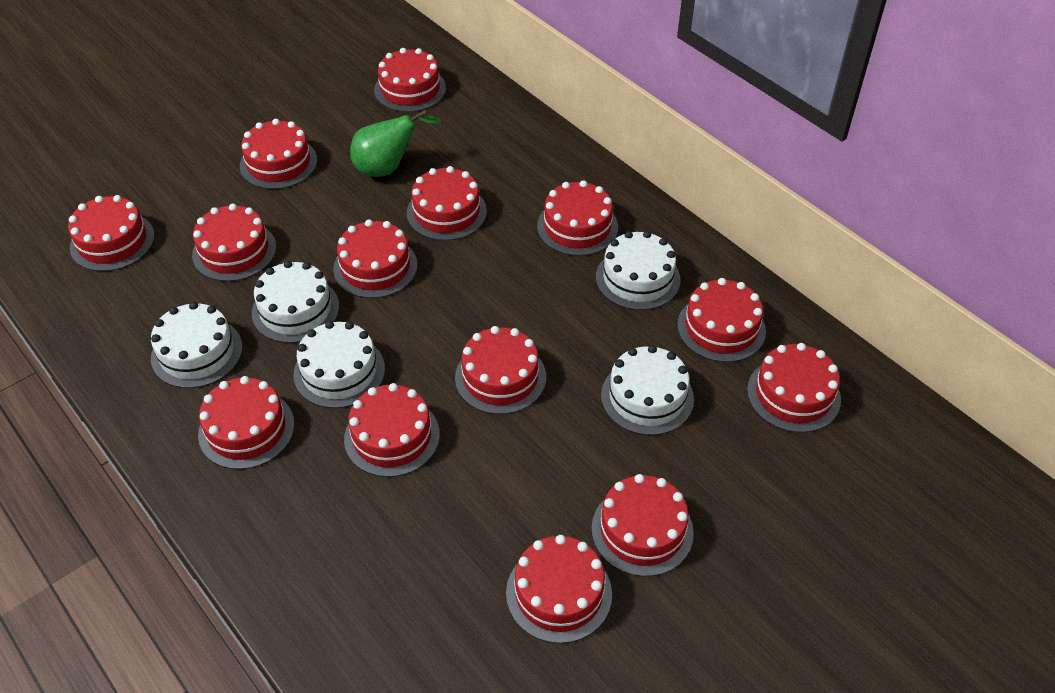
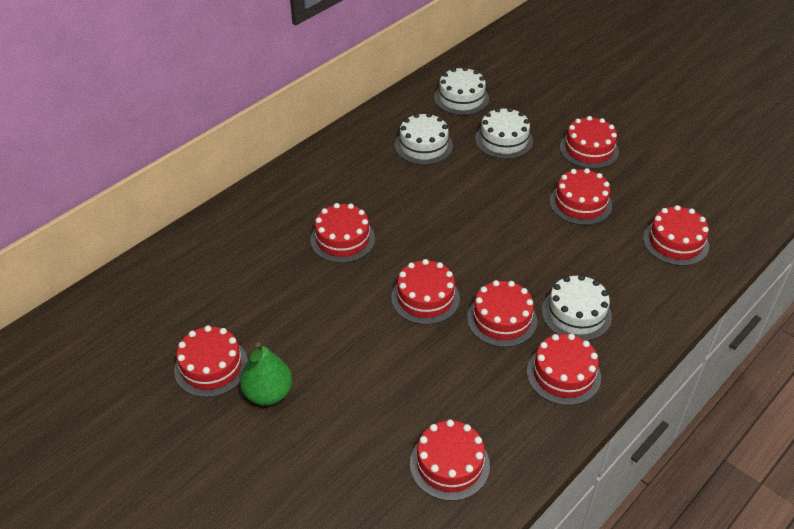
red cake: [68,195,154,271] [192,204,276,282] [198,376,294,469] [240,119,317,189] [333,219,418,298] [344,383,440,477] [374,48,446,112] [407,166,487,241] [455,326,546,414] [506,535,612,643] [537,180,618,256] [591,474,694,577] [677,278,766,362] [747,343,841,433] = 14 -> [174,325,248,397] [311,203,375,263] [391,259,460,325] [410,420,490,501] [467,280,537,347] [527,333,601,405] [549,168,612,225] [560,116,619,169] [643,205,709,266] = 9
white cake: [151,302,242,388] [252,261,339,343] [293,321,385,408] [596,231,681,310] [601,345,694,435] = 5 -> [395,113,453,165] [434,67,489,115] [475,107,533,159] [541,275,612,341] = 4

